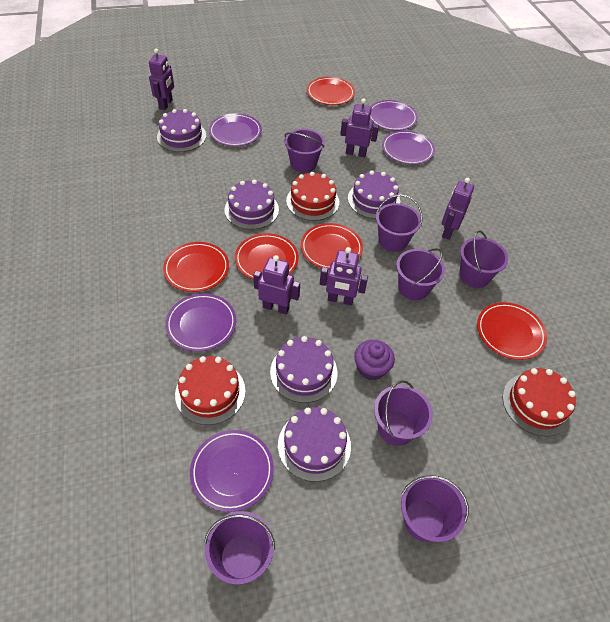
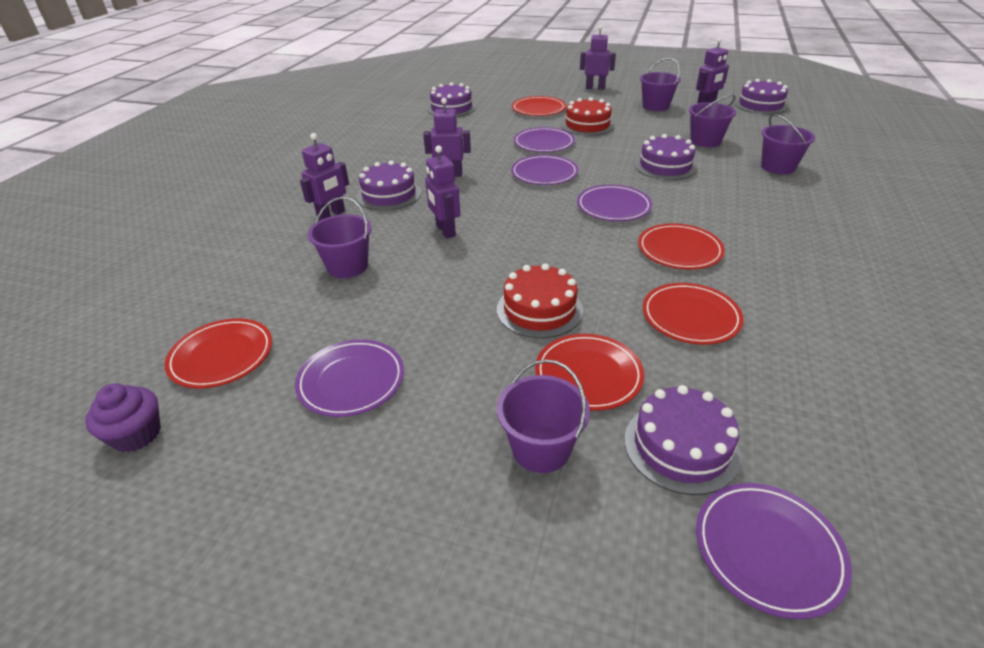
purple bucket: [204,511,275,585] [284,129,325,173] [374,380,433,446] [376,194,423,252] [396,248,445,300] [401,475,469,542] [459,230,508,288] = 7 -> [308,197,372,278] [497,359,590,473] [640,58,681,111] [689,94,736,147] [761,114,815,174] = 5
red cake: [175,356,245,425] [286,172,339,221] [503,368,576,437] = 3 -> [497,263,583,338] [561,97,615,136] = 2

